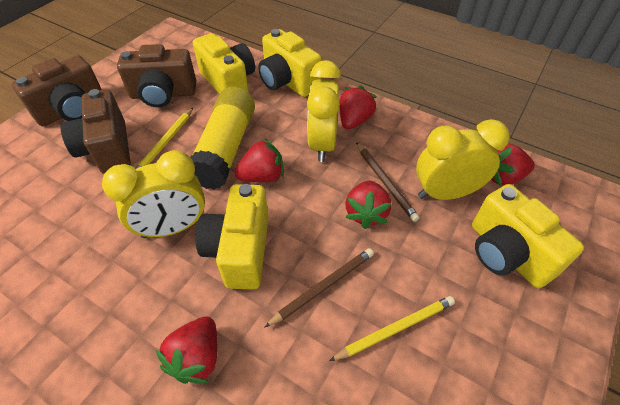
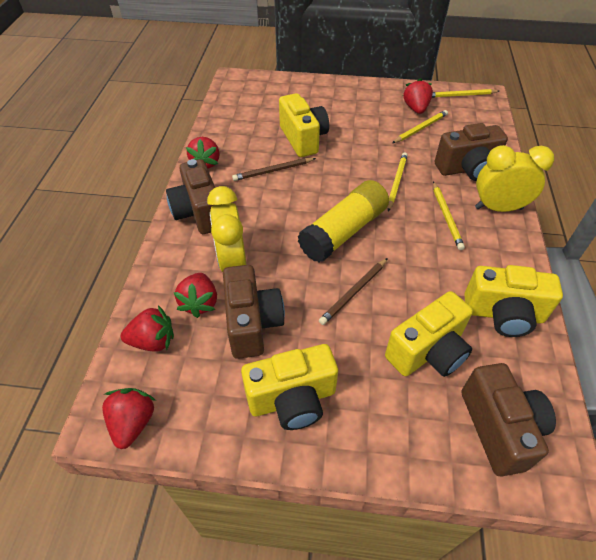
brown camera: [11,55,102,126] [61,89,131,174] [117,44,197,107] = 3 -> [166,159,215,234] [223,265,285,359] [435,123,508,181] [462,363,556,476] = 4
yellow clock: [102,150,205,238] [307,60,341,162] [416,119,510,200] = 3 -> [207,186,246,272] [475,145,554,212] = 2
yellow pencil: [135,108,193,169] [329,296,455,361] = 2 -> [388,153,408,212] [392,110,448,143] [432,89,499,98] [433,182,465,250] = 4

